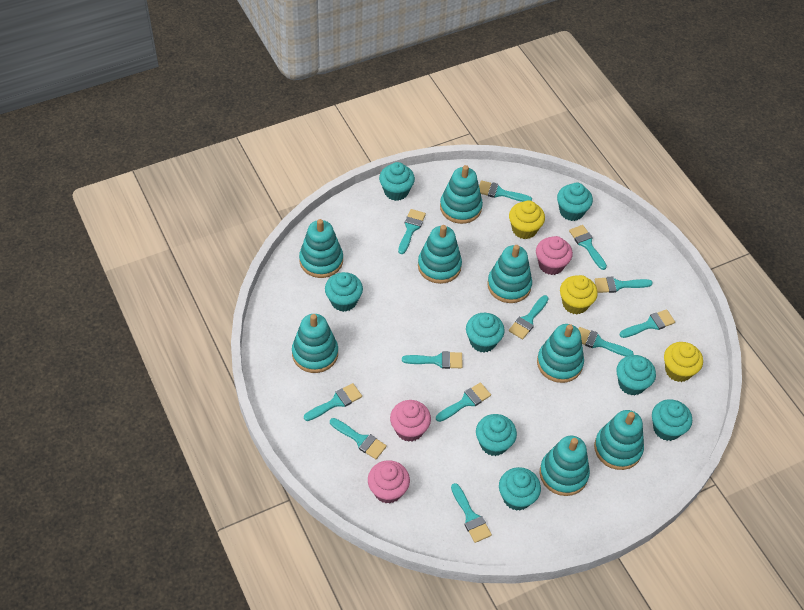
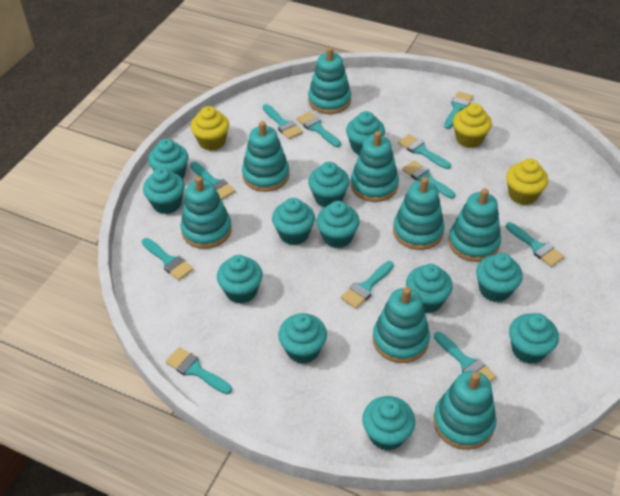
pink cupcake: [368,460,410,504] [390,400,431,442] [536,236,573,275] = 3 -> none = 0
turquoise brush: [304,383,362,421] [330,418,387,459] [398,209,426,254] [402,351,463,369] [436,382,491,422] [451,483,492,543] [479,180,532,202] [509,295,549,339] [569,225,607,270] [579,327,634,357] [595,277,653,293] [620,309,675,338] = 12 -> [142,238,194,280] [165,347,232,394] [190,162,235,200] [263,104,303,139] [296,112,341,147] [341,261,394,309] [398,134,451,169] [402,160,456,199] [434,332,496,382] [444,91,473,129] [506,222,565,267] = 11
turquoise cupcake: [325,272,363,312] [379,162,415,201] [466,313,505,352] [476,414,517,456] [499,467,541,511] [557,183,593,221] [616,355,656,395] [652,399,692,441] = 8 -> [143,168,185,214] [148,139,189,179] [217,255,263,304] [272,198,315,245] [278,313,327,364] [308,162,350,208] [316,201,360,248] [346,111,385,155] [362,396,415,451] [406,264,453,313] [476,253,523,302] [509,313,559,364] = 12

